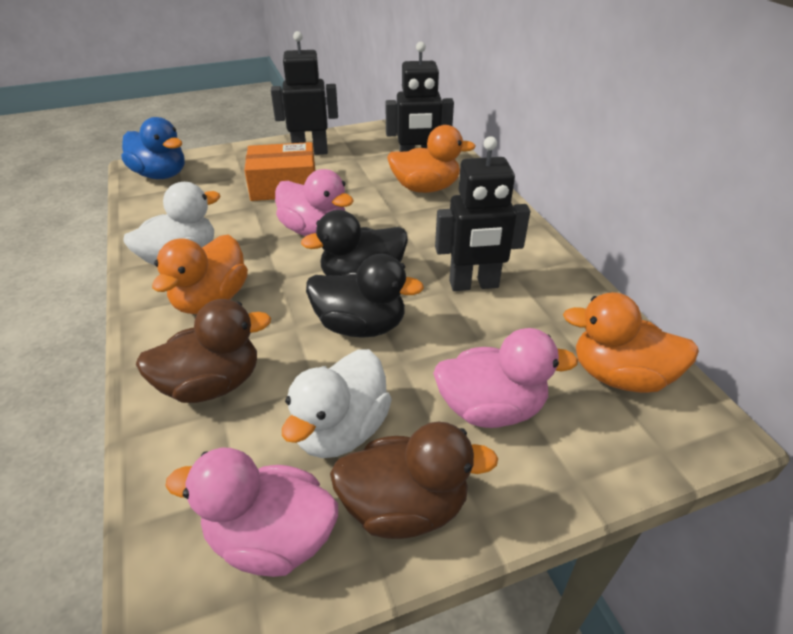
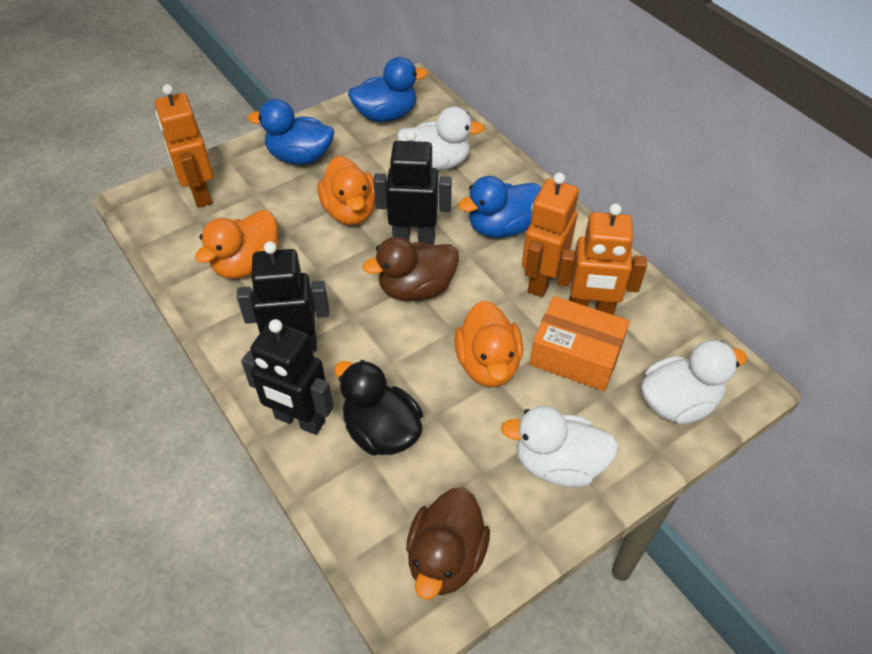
black duck: [301,210,408,276] [306,254,424,338] = 2 -> [335,360,423,456] = 1
blue duck: [122,117,185,179] = 1 -> [248,99,334,165] [348,57,428,122] [458,176,541,238] = 3
orange robot: none = 0 -> [155,84,213,208] [522,172,579,297] [557,204,647,315] = 3
pink duck: [165,448,338,577] [275,169,354,236] [433,328,578,428] = 3 -> none = 0
white duck: [123,182,220,265] [282,349,392,458] = 2 -> [397,107,485,170] [501,406,619,487] [641,340,747,424] = 3

